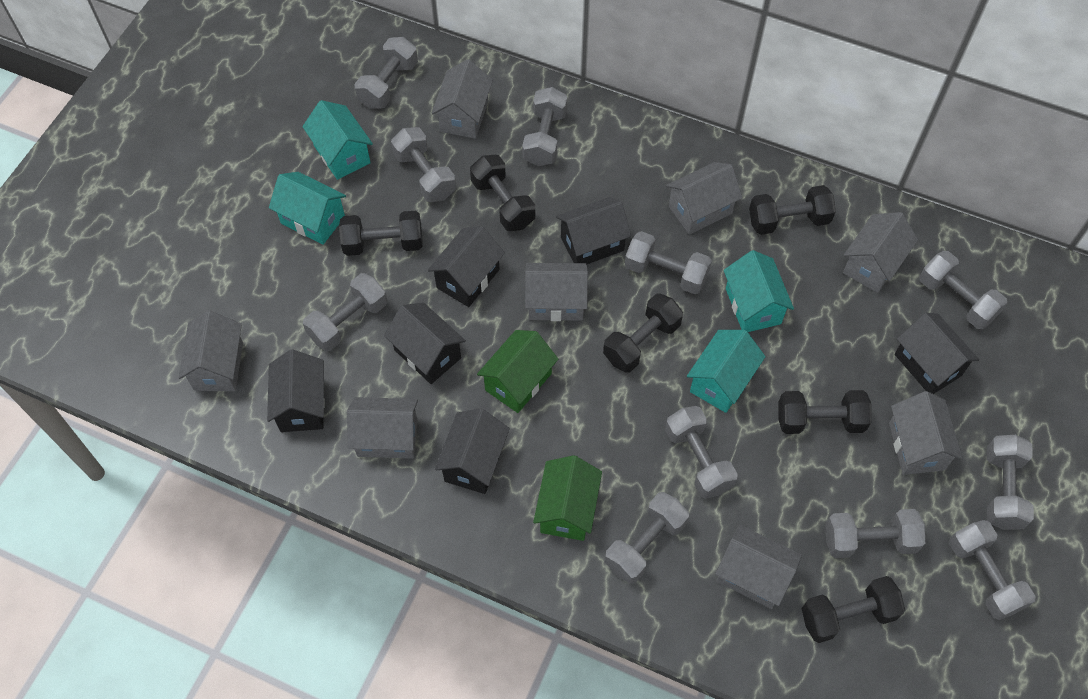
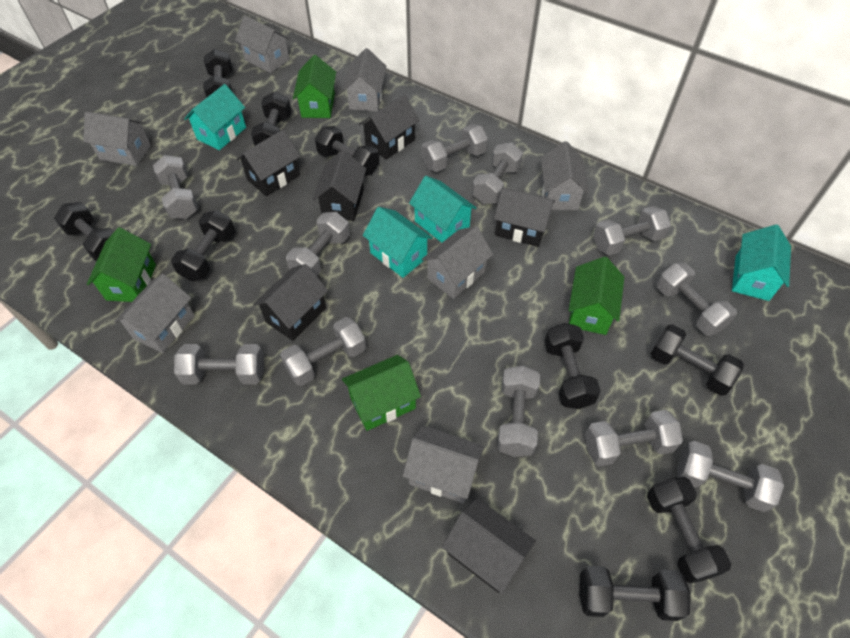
black dumbbell: [339,211,422,256] [470,155,535,231] [603,294,683,372] [749,185,836,235] [778,390,872,434] [801,576,905,643] = 6 -> [54,202,114,262] [171,210,235,281] [203,49,233,98] [251,92,291,146] [315,126,379,176] [544,323,601,409] [579,566,690,621] [647,477,731,583] [651,324,744,396] = 9
green house: [477,330,558,413] [533,455,602,541] = 2 -> [87,227,156,302] [293,55,336,118] [342,355,421,431] [569,257,624,335] = 4
grey house: [178,310,243,392] [347,397,418,459] [432,59,493,139] [525,263,588,321] [666,162,742,235] [715,524,802,609] [843,212,918,293] [889,391,963,475] = 8 -> [83,112,151,166] [114,274,195,353] [235,15,290,73] [342,48,386,112] [403,425,485,504] [422,226,493,299] [541,141,589,210] = 7

